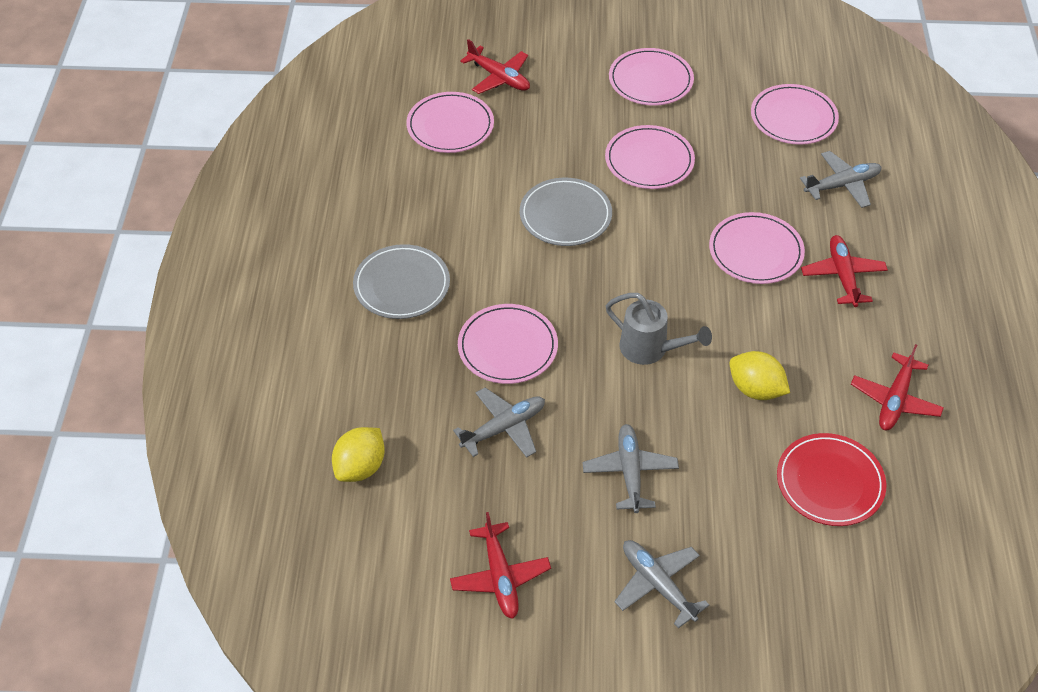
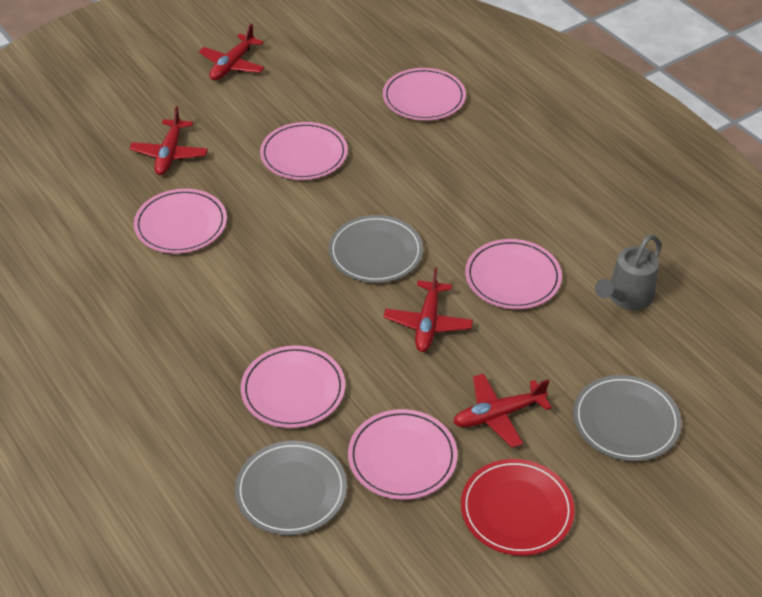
grey plane: [453,388,545,458] [583,424,679,513] [614,540,709,628] [800,151,882,208] = 4 -> none = 0
grey plate: [353,244,450,319] [520,178,612,246] = 2 -> [235,441,347,535] [329,215,423,283] [573,375,681,461] = 3
yellow lemon: [332,427,385,482] [729,351,790,400] = 2 -> none = 0

